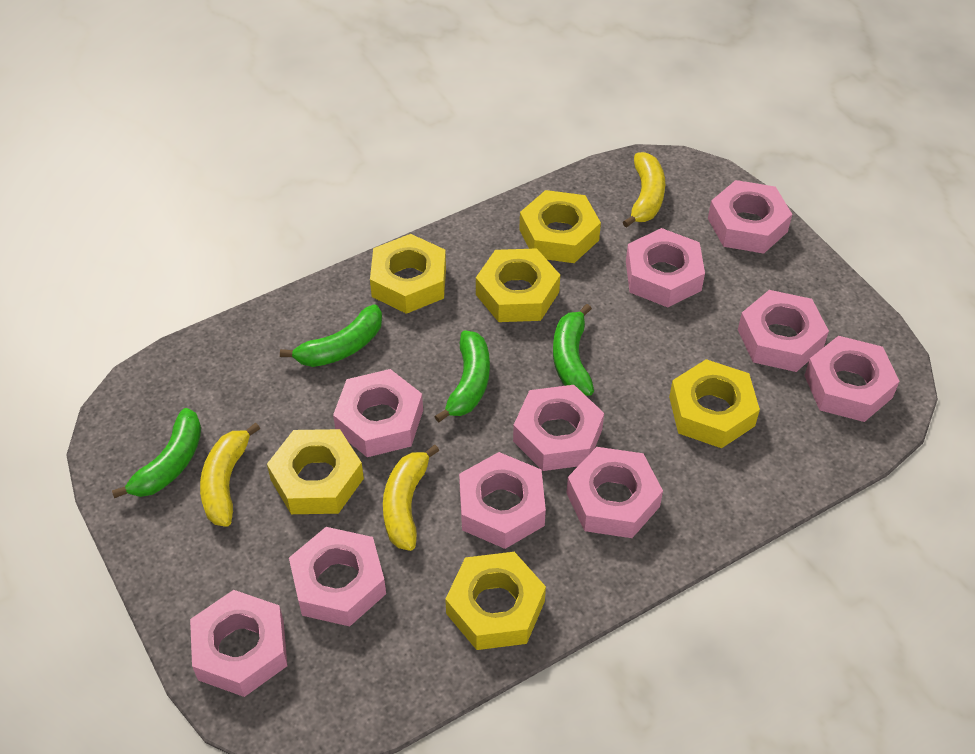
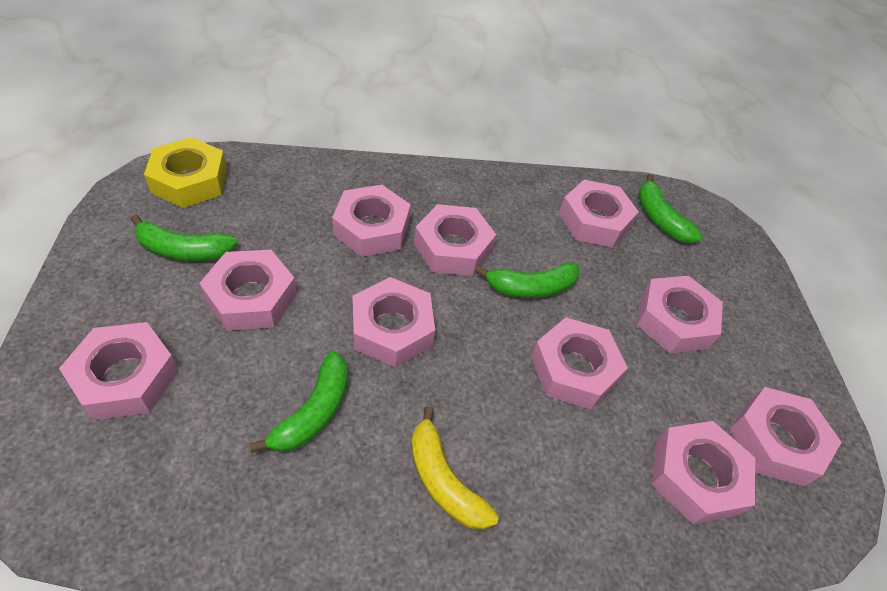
yellow banana: [200,423,260,527] [383,445,439,551] [623,152,665,228] = 3 -> [411,406,499,530] = 1
yellow nut: [267,429,364,514] [370,234,446,314] [445,552,546,650] [476,248,560,322] [519,190,601,263] [669,359,760,448] = 6 -> [144,137,227,208] = 1

